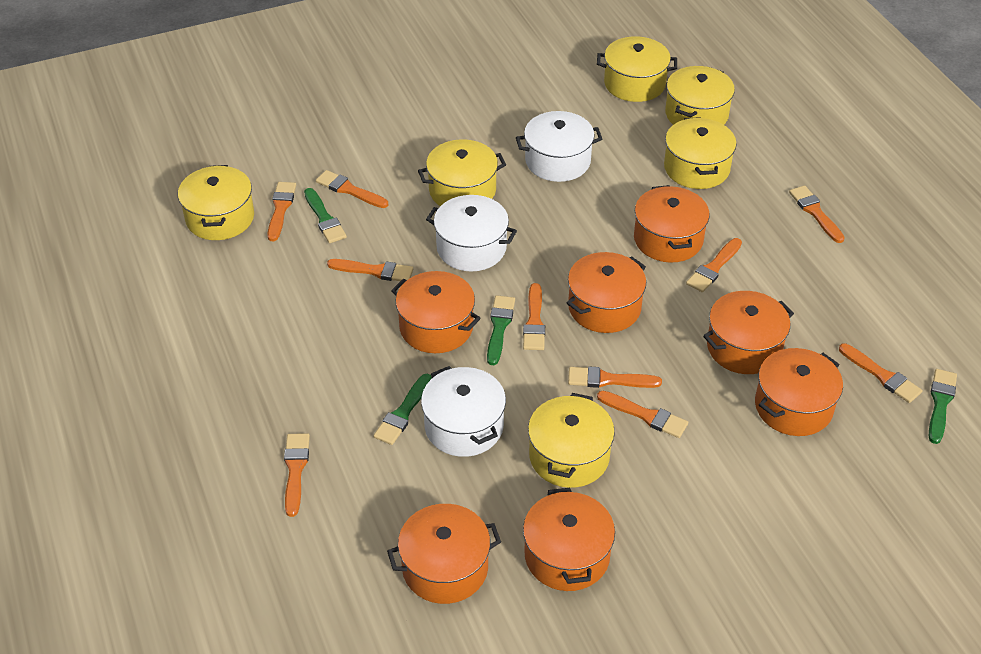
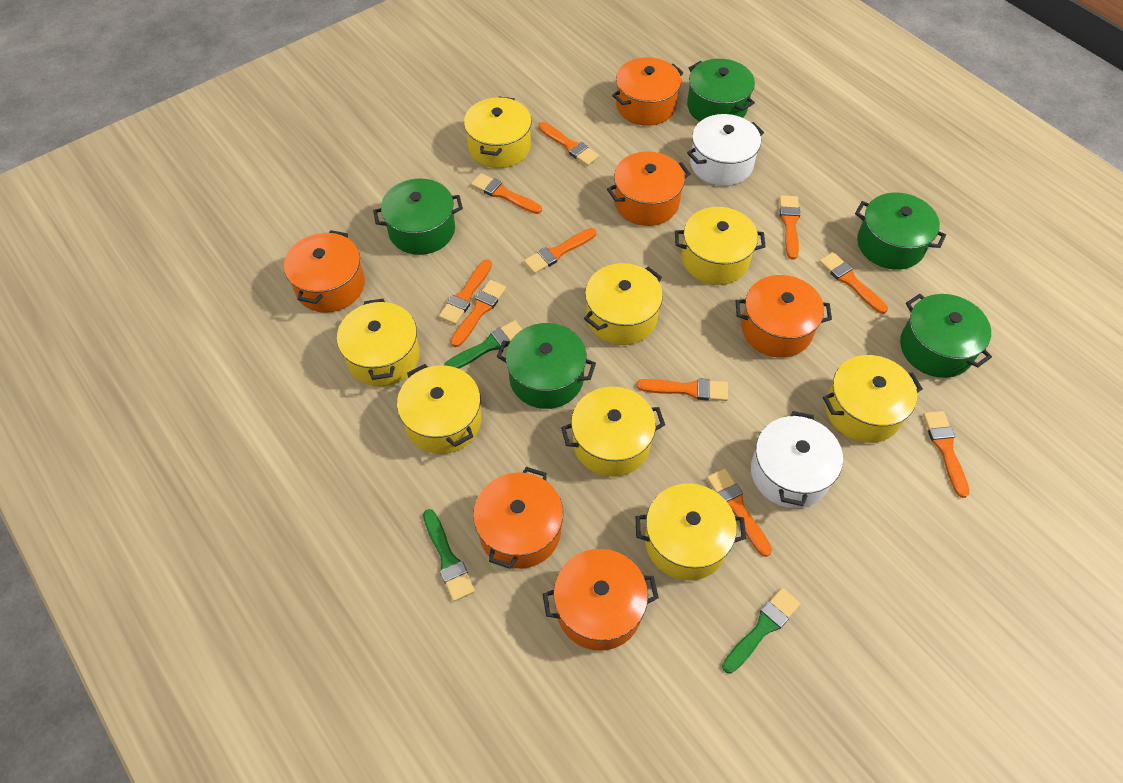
green brush: [304,188,347,243] [373,374,432,445] [487,295,515,365] [929,369,957,444] = 4 -> [423,509,475,602] [444,320,523,369] [722,588,801,673] = 3
green pot: none = 0 -> [373,178,463,255] [497,323,596,409] [687,59,755,122] [855,192,946,270] [900,294,992,378] = 5
orange pot: [387,504,501,604] [391,271,481,353] [523,488,615,591] [567,252,646,333] [634,185,710,262] [703,291,794,374] [755,348,843,436] = 7 -> [284,230,365,313] [473,467,563,569] [543,549,659,651] [607,151,690,226] [612,57,684,126] [736,275,832,358] = 6
white pot: [421,366,506,457] [426,195,517,271] [516,111,602,182] = 3 -> [687,114,764,186] [751,411,843,508] = 2
yellow pot: [178,165,254,240] [418,139,506,206] [528,393,615,488] [597,36,677,102] [664,117,736,189] [665,66,735,125] = 6 -> [337,299,420,386] [397,364,481,454] [464,97,532,168] [561,387,665,477] [584,263,663,345] [636,483,746,581] [675,207,766,285] [823,355,923,443] = 8

